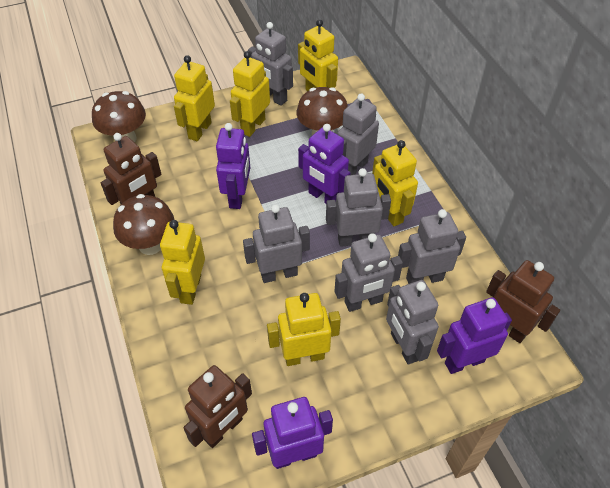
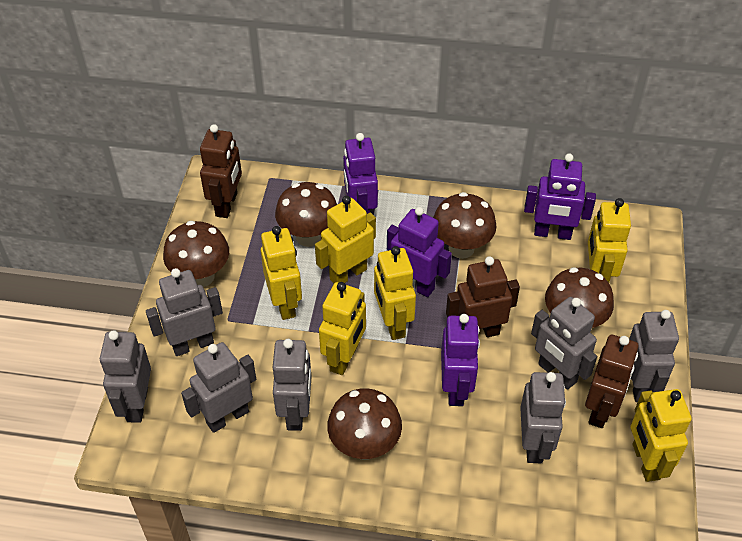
brown mushroom: [92,91,146,143] [113,194,174,255] [296,87,348,135] = 3 -> [163,221,229,287] [275,182,337,247] [327,388,402,460] [433,192,497,259] [545,267,614,328] = 5

